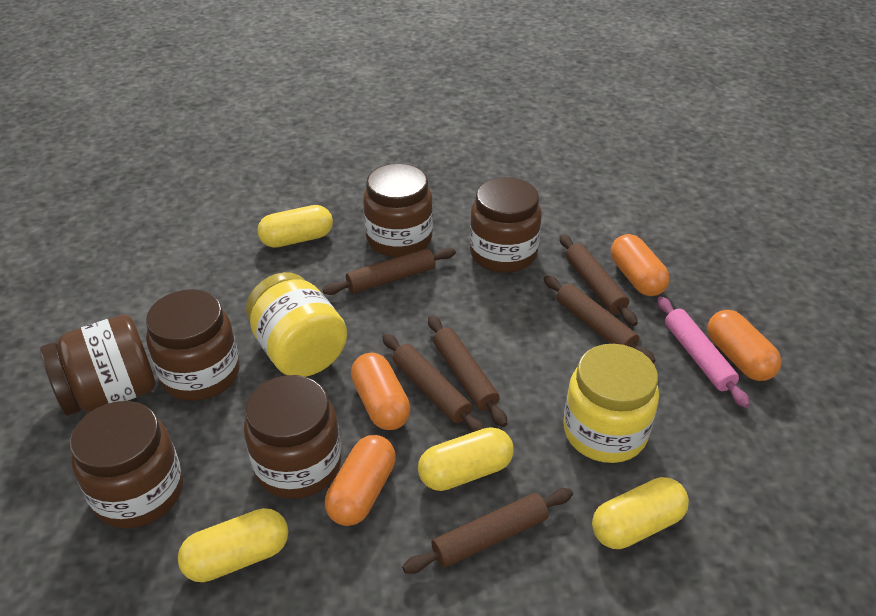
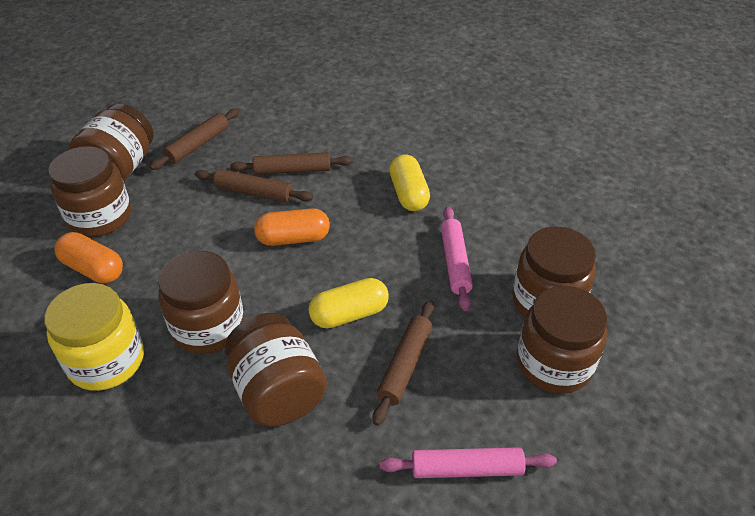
brown rolling pin: [322,247,456,295] [382,334,485,432] [402,488,573,574] [428,315,507,427] [543,275,656,363] [560,234,638,326] = 6 -> [150,108,240,170] [195,169,313,202] [230,152,353,175] [373,300,435,426] = 4
orange capsule: [325,435,396,526] [351,353,411,430] [611,234,670,296] [707,310,782,381] = 4 -> [54,232,123,283] [254,208,330,246] = 2
pink rolling pin: [657,296,750,408] = 1 -> [380,447,557,478] [441,206,473,311] = 2
yellow capsule: [178,508,288,582] [257,205,333,248] [418,427,514,491] [592,477,689,549] = 4 -> [308,278,389,329] [389,154,430,211] = 2
yellow jar: [246,272,347,377] [563,344,659,463] = 2 -> [44,283,144,391] = 1

